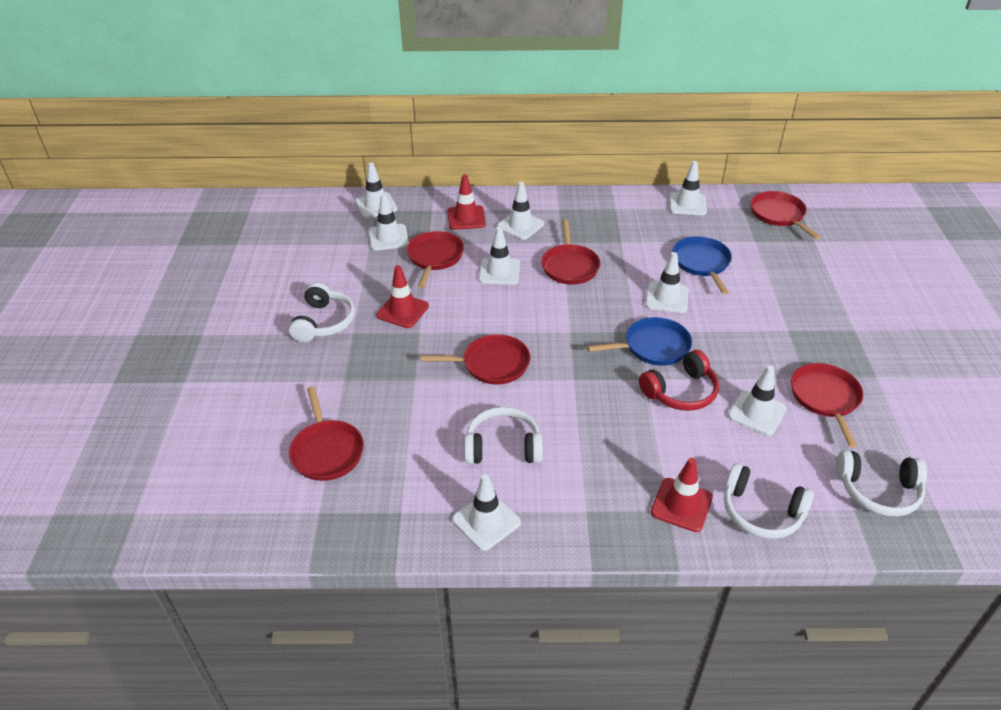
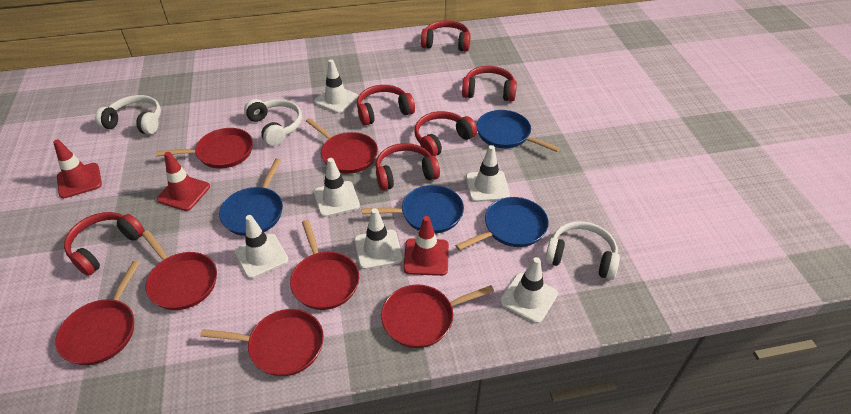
blue pan: [587,317,692,365] [672,236,732,295] = 2 -> [219,159,283,236] [362,185,464,234] [455,197,549,250] [477,110,560,152] = 4
red headphones: [639,350,719,411] = 1 -> [64,212,145,276] [357,85,415,126] [375,143,440,190] [415,111,477,156] [421,20,471,52] [462,66,517,101] = 6
red pan: [289,386,364,481] [406,231,464,288] [421,334,530,384] [541,219,601,285] [750,191,820,239] [791,363,864,447] = 6 -> [55,261,140,365] [142,230,217,310] [156,128,253,169] [200,309,324,376] [290,220,359,310] [306,118,378,174] [381,285,494,348] = 7
white headphones: [289,283,355,342] [464,407,543,464] [724,463,814,539] [836,450,927,516] = 4 -> [95,95,161,135] [244,99,302,146] [545,221,620,280] = 3
white traffic cone: [355,162,397,218] [369,194,409,251] [452,474,521,551] [479,227,520,285] [497,182,544,240] [645,252,689,313] [669,161,707,215] [728,365,787,435] = 8 -> [234,215,288,279] [314,59,358,113] [314,158,360,217] [354,208,403,270] [466,145,510,202] [500,257,558,324] = 6

